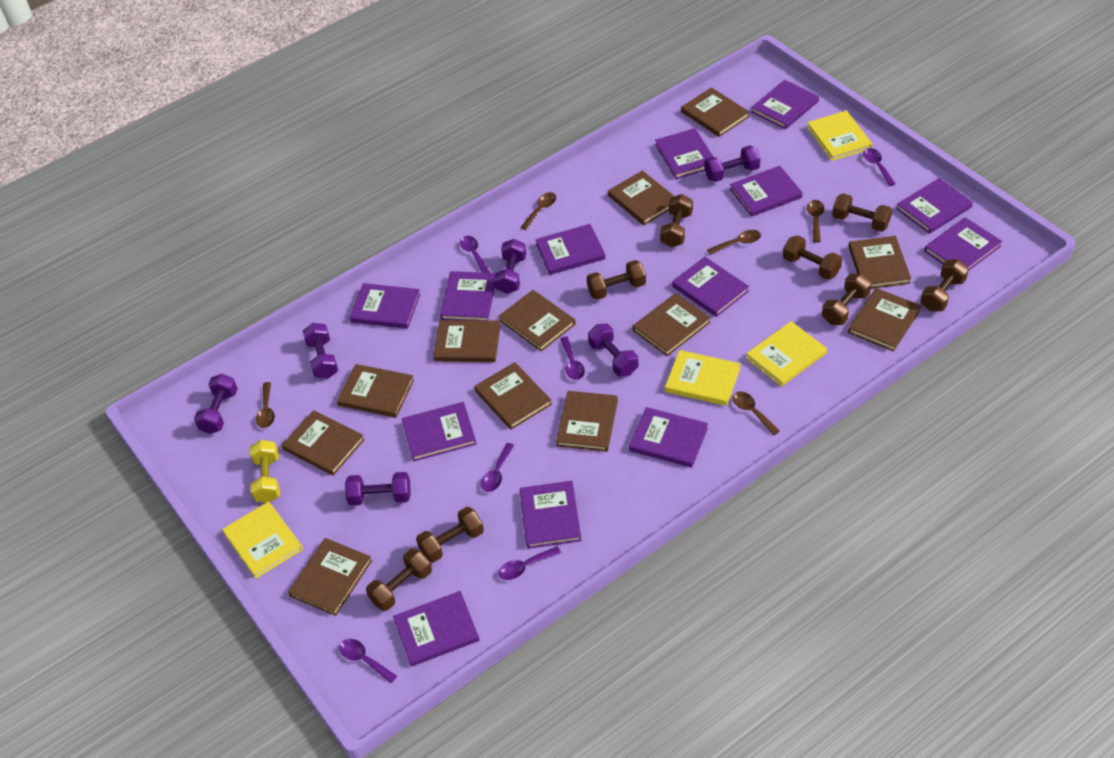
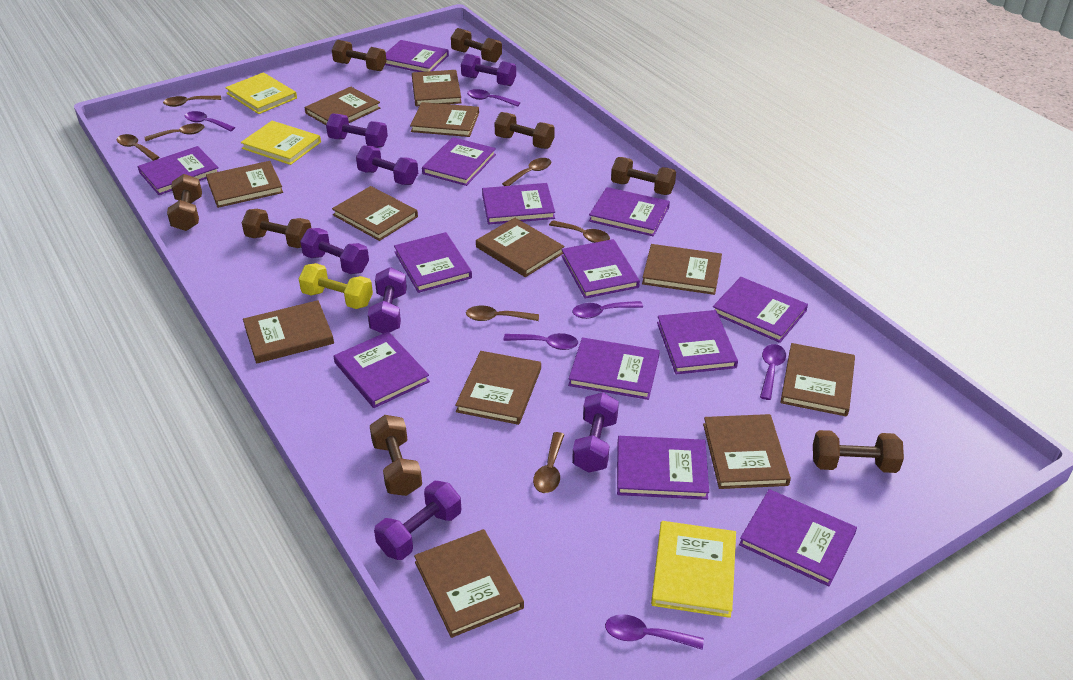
brown spoon: [256,382,275,428] [520,192,556,230] [707,230,761,255] [732,391,780,436] [807,200,824,243] = 5 -> [117,134,160,161] [145,123,205,141] [163,96,221,107] [466,305,539,321] [502,158,551,186] [533,432,564,493] [549,220,610,243] = 7
purple dumbbell: [194,374,238,434] [303,323,338,379] [345,472,411,506] [494,239,527,294] [588,324,639,376] [704,145,760,182] = 6 -> [300,228,369,274] [326,113,388,147] [356,145,418,185] [368,267,407,334] [374,481,461,560] [461,54,516,86] [572,392,619,473] = 7
yellow book: [222,502,303,579] [665,350,740,406] [746,321,827,387] [807,110,872,161] = 4 -> [225,72,297,114] [241,121,321,165] [651,521,736,618] = 3

